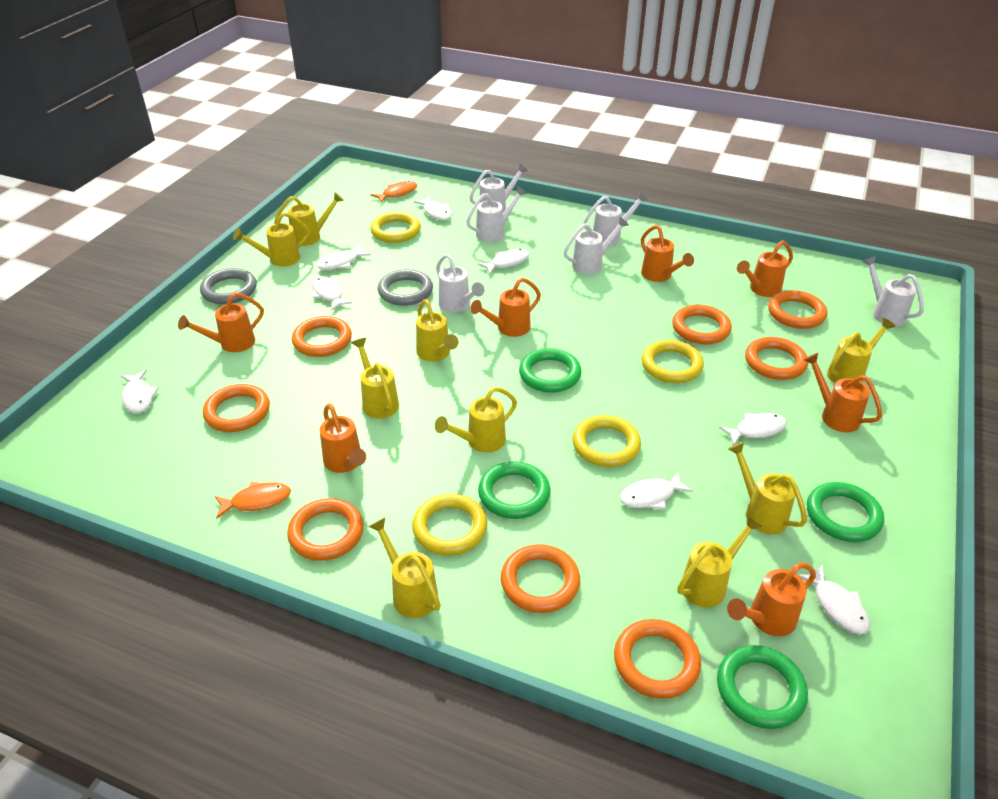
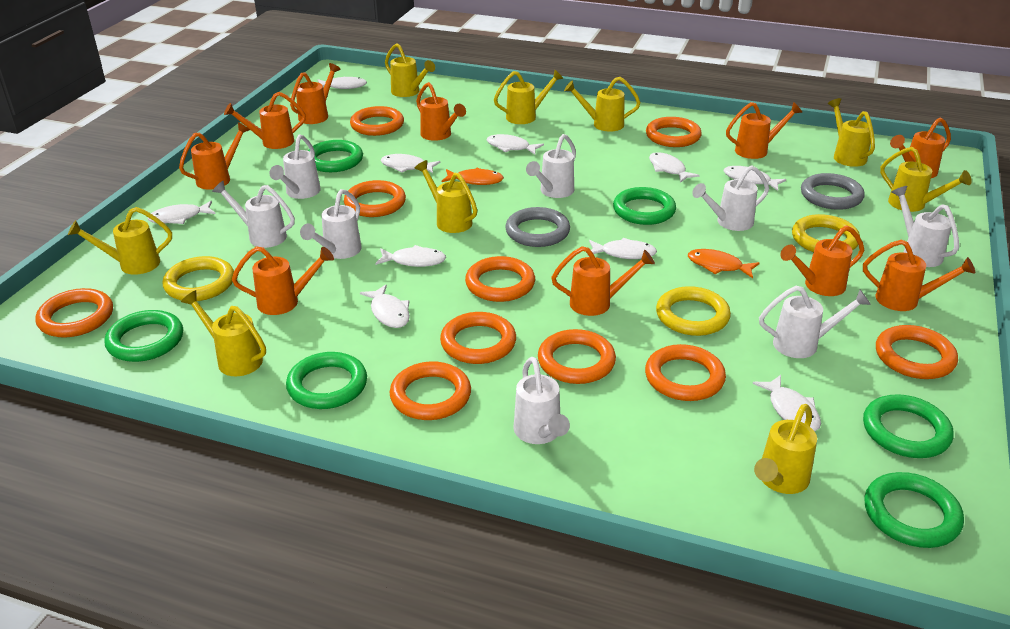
green ring: [478,461,550,519] [519,348,582,393] [717,645,808,729] [807,482,884,542] = 4 -> [104,310,183,362] [286,352,367,409] [308,140,363,172] [613,187,676,225] [863,394,954,458] [864,472,964,548] = 6
orange ring: [203,384,270,432] [287,498,364,561] [292,316,352,357] [501,544,580,613] [614,619,701,699] [672,304,732,344] [745,337,808,380] [768,290,827,329] = 8 -> [35,288,113,337] [344,180,406,217] [350,106,404,136] [390,361,471,420] [440,312,516,364] [465,256,535,302] [538,329,616,384] [645,344,726,401] [646,117,702,147] [876,325,958,379] = 10
orange watering can: [178,292,264,352] [320,403,366,473] [470,278,541,337] [641,225,694,282] [727,563,816,636] [737,240,793,297] [804,353,882,432] = 7 -> [179,122,250,190] [224,92,306,149] [232,247,334,315] [290,63,340,124] [416,82,466,141] [551,246,655,316] [726,102,802,159] [780,226,864,296] [863,239,975,311] [890,117,951,178] = 10
white fish: [121,370,159,413] [312,276,352,311] [317,245,371,270] [414,196,452,221] [478,249,530,274] [620,472,693,509] [719,413,787,445] [798,565,870,634] = 8 -> [147,201,215,224] [318,76,367,89] [360,285,410,328] [375,245,446,267] [381,154,441,173] [487,134,544,155] [587,238,657,259] [649,152,700,183] [724,166,786,191] [753,375,821,431] = 10
white watering can: [436,254,485,312] [466,186,527,242] [469,163,528,213] [564,217,629,274] [583,192,648,245] [862,256,924,326] = 6 -> [212,181,295,248] [270,134,321,199] [300,189,362,259] [513,357,570,444] [526,134,576,198] [692,165,769,231] [759,286,871,358] [892,186,959,267] = 8
yellow ring: [370,212,421,243] [412,494,487,556] [573,415,641,467] [642,340,704,383] = 4 -> [163,256,234,301] [656,286,731,336] [792,214,860,252] = 3

